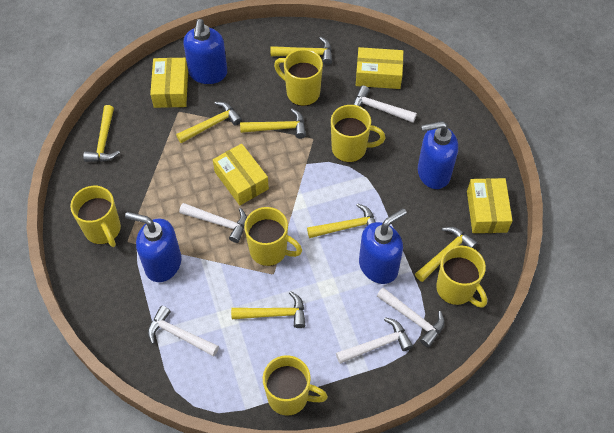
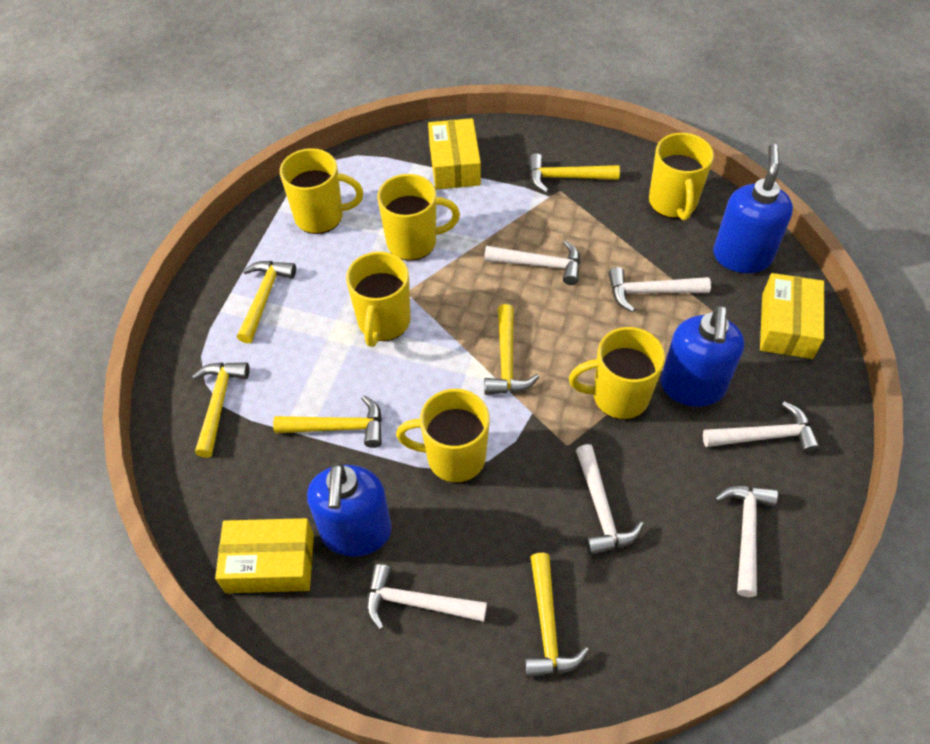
blue soap dispenser: [125,212,181,282] [183,19,227,84] [359,208,407,284] [418,121,458,189] = 4 -> [307,463,392,557] [661,305,744,407] [713,144,793,273] = 3
white hammer: [148,306,219,356] [179,203,247,243] [336,317,413,364] [353,85,417,123] [377,287,445,348] = 5 -> [366,564,487,630] [484,241,580,285] [576,444,644,556] [608,267,711,312] [703,402,820,454] [715,486,778,597] = 6
yellow box: [150,58,188,108] [213,144,269,205] [356,47,403,89] [467,178,512,233] = 4 -> [215,518,314,593] [428,118,481,190] [760,273,824,359] = 3
yellow hammer: [83,105,120,162] [176,102,242,143] [231,291,305,328] [240,109,306,139] [271,37,332,65] [307,203,375,238] [415,227,478,282] = 7 -> [192,362,250,458] [237,261,296,344] [273,395,382,448] [484,304,539,395] [524,553,589,678] [529,153,620,193] = 6

